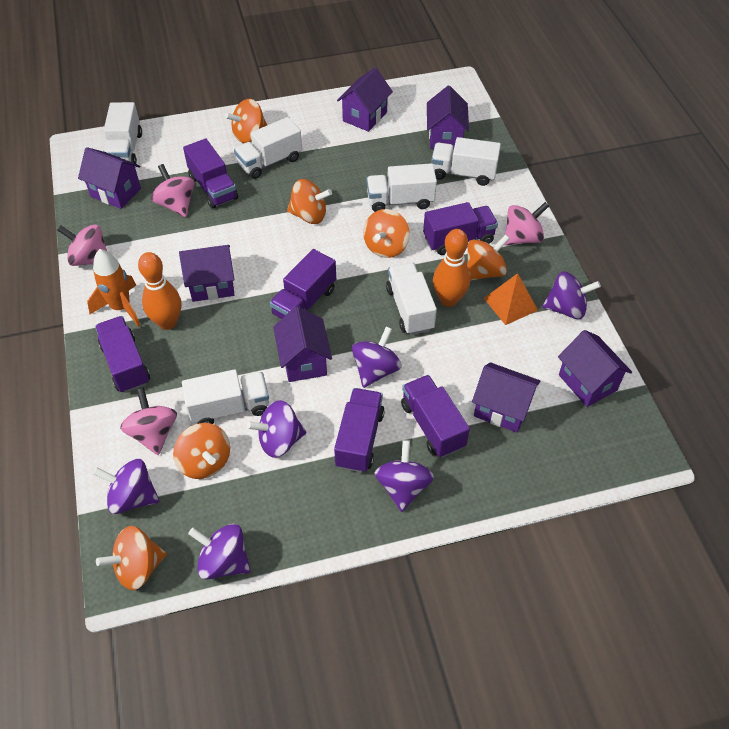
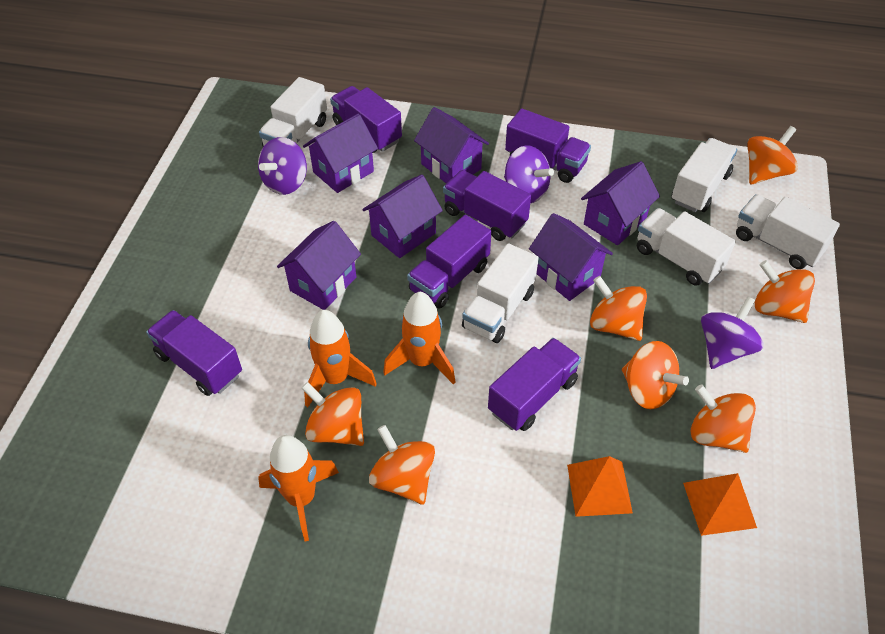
orange bowling pin: [138,252,181,330] [433,229,470,307] = 2 -> none = 0
orange pyramid: [484,273,538,325] = 1 -> [567,456,633,517] [683,473,757,536] = 2
orange rocket: [87,249,140,327] = 1 -> [258,435,339,541] [304,310,377,407] [383,292,455,384] = 3
orange spinning top: [96,526,167,590] [173,423,230,479] [225,99,267,143] [287,179,332,224] [363,209,410,258] [467,234,510,281] = 6 -> [301,382,364,446] [369,425,435,505] [590,276,647,341] [622,341,689,409] [691,384,756,453] [747,126,798,184] [755,260,815,323] = 7
pink spinning top: [57,224,107,266] [120,388,177,455] [151,164,195,217] [504,202,549,245] = 4 -> none = 0
purple house: [78,147,141,209] [179,245,235,302] [273,306,332,382] [337,67,393,132] [427,86,469,149] [472,362,540,433] [558,330,632,407] = 7 -> [277,221,361,310] [303,113,378,193] [362,174,443,258] [414,107,489,183] [529,213,613,301] [581,161,660,245] = 6
purple spinning top: [93,459,159,514] [188,524,251,580] [247,400,306,458] [352,327,402,388] [375,440,434,512] [542,271,601,319] = 6 -> [258,137,307,195] [504,145,554,203] [701,296,764,369] = 3
white truck: [104,102,142,164] [182,369,269,424] [234,117,302,179] [366,163,437,212] [386,263,437,335] [431,137,501,186] = 6 -> [259,77,327,147] [462,243,539,343] [637,208,736,286] [671,138,737,212] [736,194,840,269] = 5

